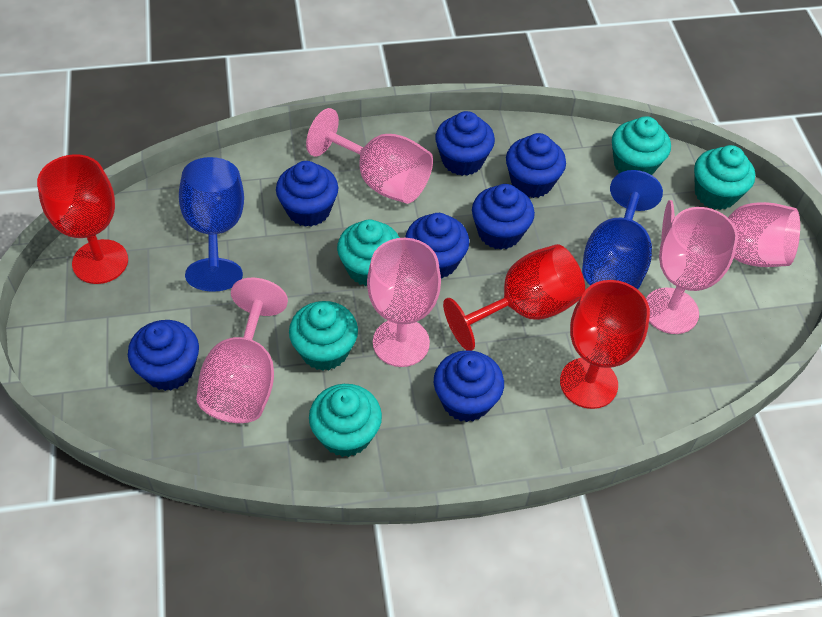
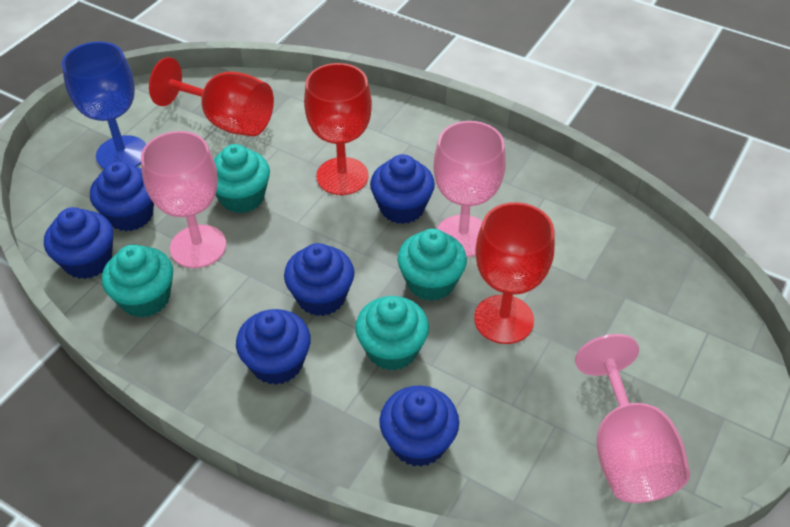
blue cupcake: [128,320,199,391] [276,161,338,227] [405,213,469,279] [434,350,504,422] [435,111,495,176] [472,184,535,250] [506,133,566,198] = 7 -> [44,207,113,279] [90,161,154,231] [236,309,311,385] [284,243,354,316] [370,154,435,224] [379,385,459,467] = 6
blue goblet: [179,157,244,292] [582,170,663,289] = 2 -> [62,41,146,169] = 1
pink goblet: [196,278,288,423] [306,108,433,204] [367,238,441,367] [646,207,738,334] [661,200,800,267] = 5 -> [141,131,226,268] [434,121,506,257] [575,334,690,503] = 3
turquoise cupcake: [289,301,358,371] [309,384,382,457] [337,220,399,286] [612,116,671,175] [694,145,755,210] = 5 -> [102,245,173,318] [214,144,270,213] [355,296,429,371] [397,229,467,301] = 4

